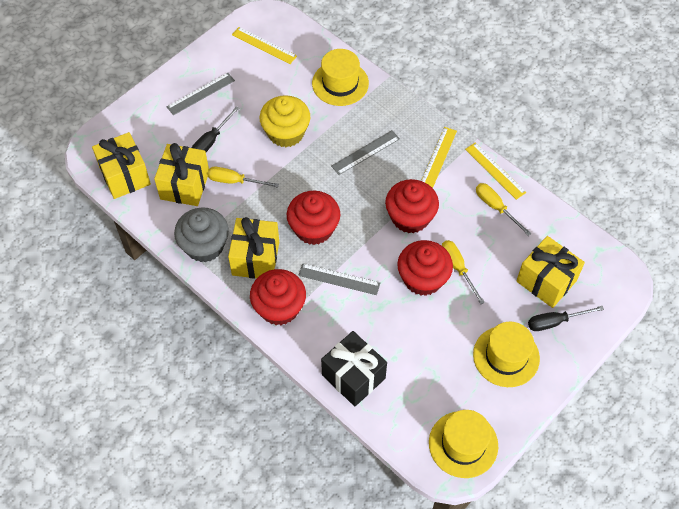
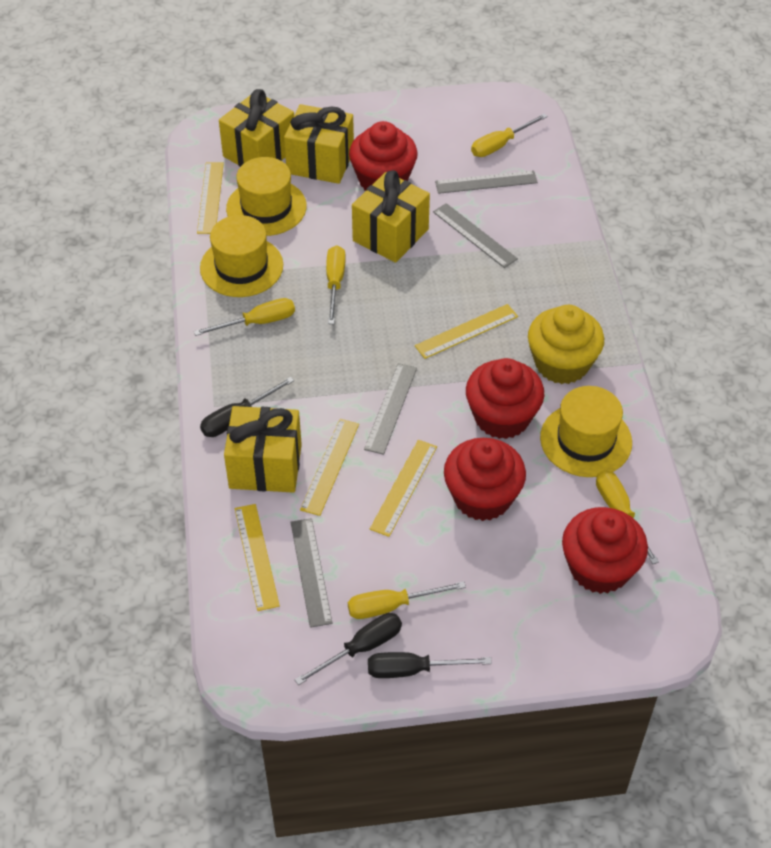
black gift: [321,331,387,406] = 1 -> none = 0
black screwdriver: [192,106,239,152] [528,306,604,331] = 2 -> [200,377,294,437] [294,613,402,685] [368,652,492,678] = 3
grey cupcake: [174,208,229,262] = 1 -> none = 0
grey ruler: [167,73,235,115] [298,263,380,295] [331,130,400,175] = 3 -> [291,518,333,628] [364,363,417,455] [433,203,518,268] [435,170,538,194] = 4
yellow ruler: [232,27,297,64] [421,127,457,188] [465,143,526,200] = 3 -> [197,162,224,234] [235,504,280,611] [300,419,359,516] [370,440,437,537] [415,304,518,359] = 5
yellow screwdriver: [207,167,279,188] [442,240,485,304] [476,183,532,236] = 3 -> [194,298,295,336] [326,245,346,324] [348,581,466,619] [471,114,548,157] [596,470,659,564] = 5

